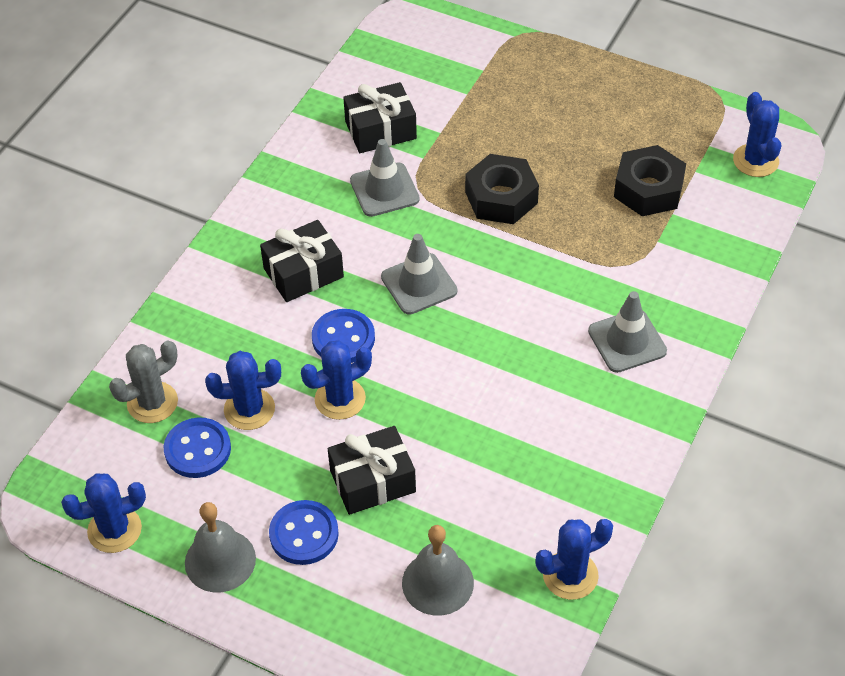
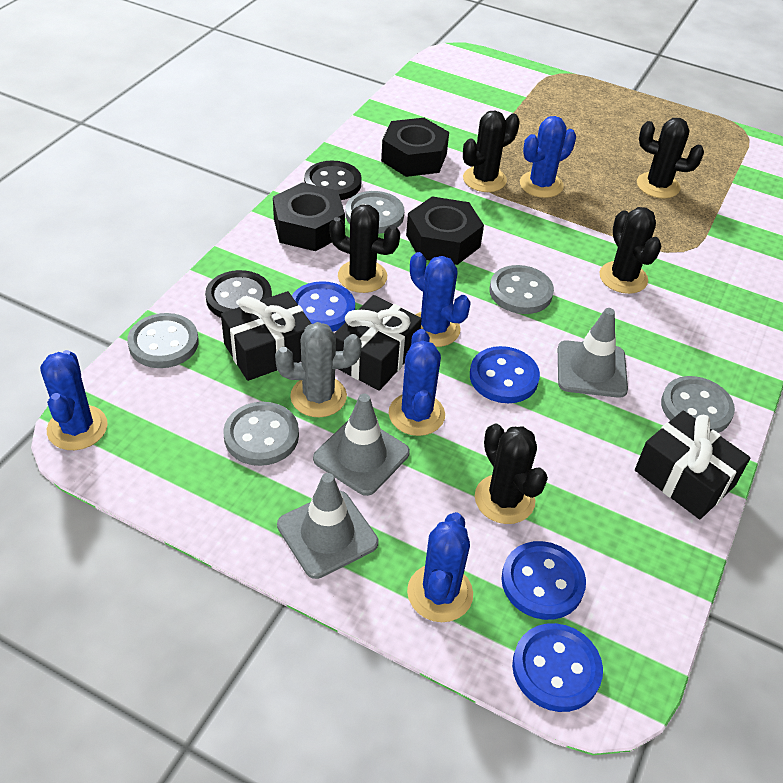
black button: none = 0 -> [205,270,272,318] [304,160,362,200] = 2
black cactus: none = 0 -> [329,204,400,293] [463,110,520,192] [475,424,548,524] [600,207,662,294] [637,118,704,199] = 5
black nut: [465,154,539,224] [614,145,686,216] = 2 -> [273,182,345,251] [381,118,449,177] [406,196,484,265] = 3
blue button: [164,417,231,478] [269,500,339,565] [312,309,375,363] = 3 -> [292,281,355,332] [470,346,540,403] [501,541,586,620] [512,623,603,712] = 4
grey bell: [185,502,256,592] [402,525,474,616] = 2 -> none = 0
grey button: none = 0 -> [127,313,199,368] [223,402,299,466] [345,191,404,234] [490,265,554,314] [661,376,735,433] = 5

